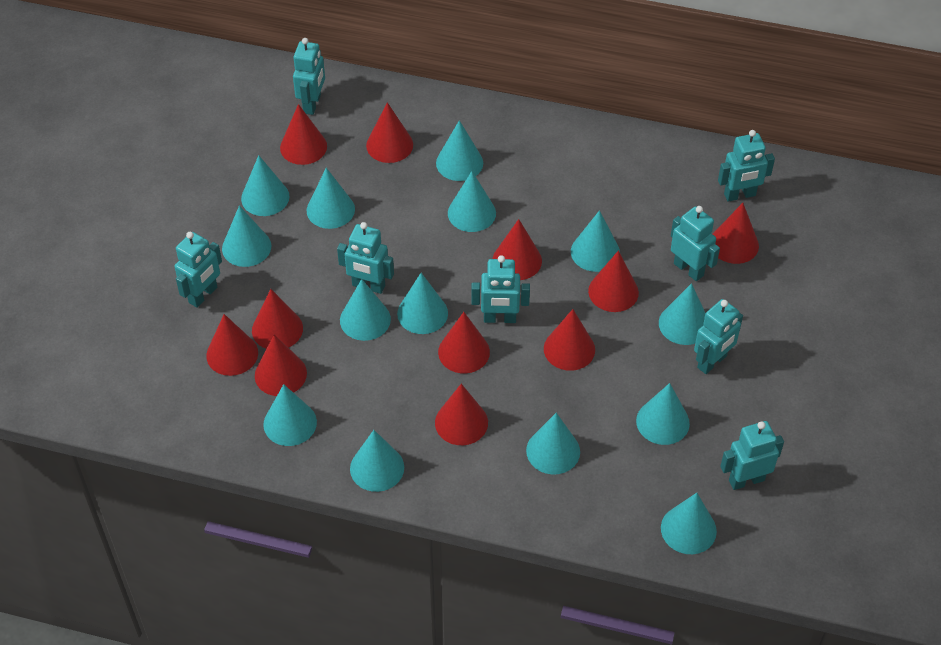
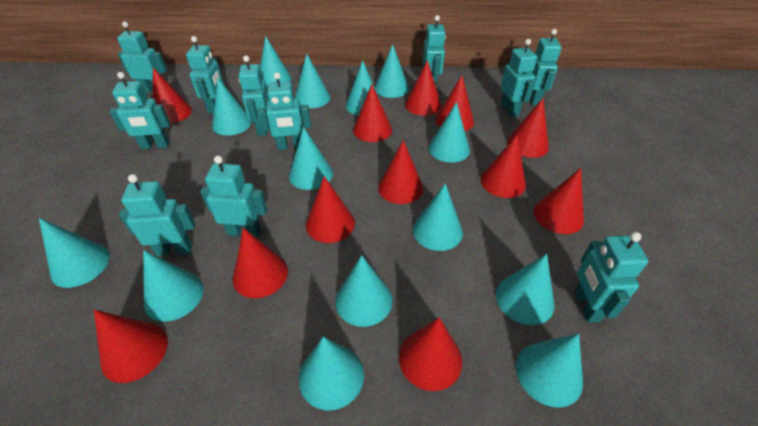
red cone: [206,314,258,376] [252,289,303,349] [255,335,307,396] [280,104,327,165] [366,102,413,163] [435,384,488,445] [438,312,490,373] [493,219,542,280] [544,309,595,371] [588,251,639,312] [713,203,759,264] = 11 -> [94,310,168,383] [153,68,192,124] [233,228,288,298] [306,176,355,243] [353,84,392,142] [378,140,423,204] [399,317,462,391] [405,60,442,116] [436,75,474,131] [480,135,526,198] [507,98,549,158] [534,168,584,234] = 12
turquoise robot: [174,232,222,308] [293,38,325,115] [337,222,394,294] [471,255,530,323] [671,206,720,281] [694,299,743,374] [718,130,775,202] [720,421,784,490] = 8 -> [109,72,170,149] [117,21,167,93] [119,174,195,256] [186,36,224,114] [200,156,267,237] [238,55,269,136] [258,72,311,150] [423,15,446,86] [500,39,537,117] [530,29,561,105] [575,232,648,322] = 11

